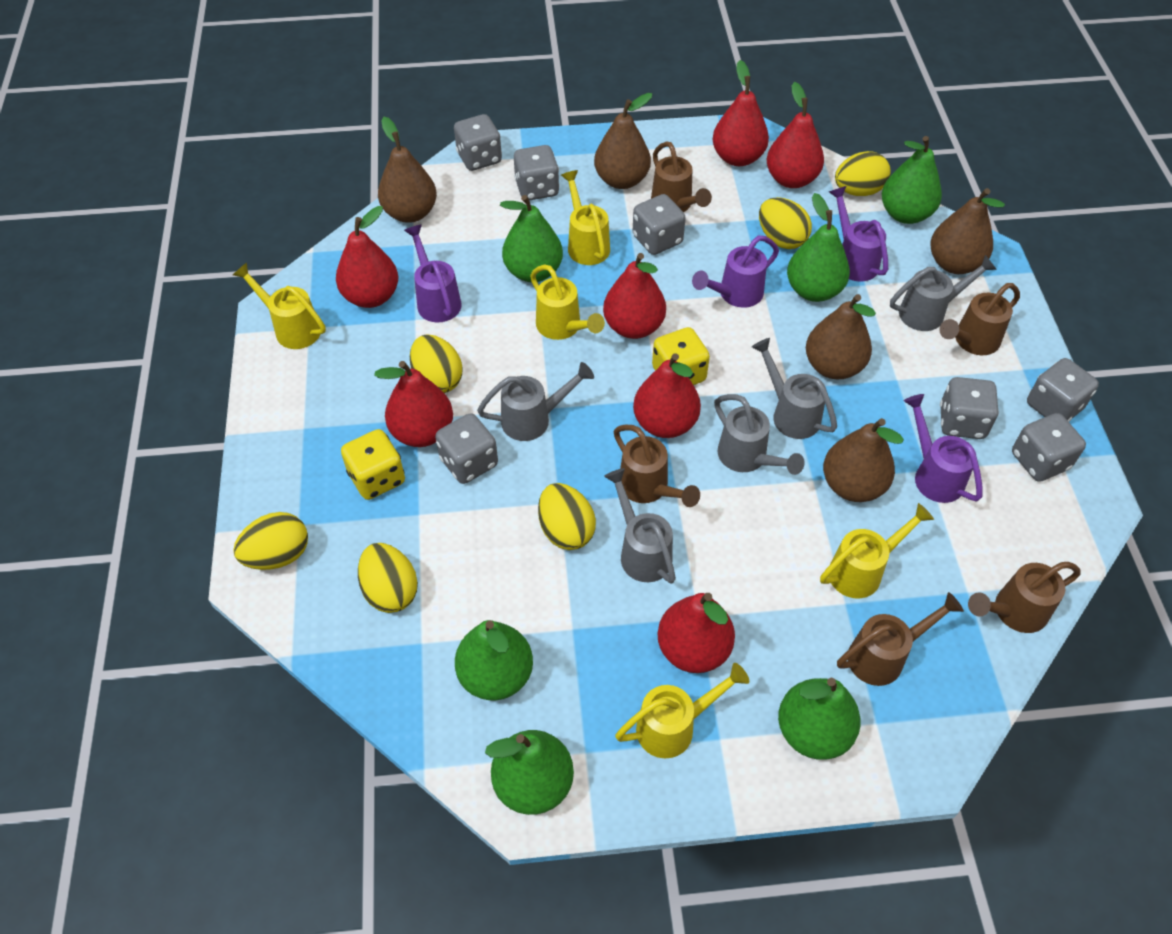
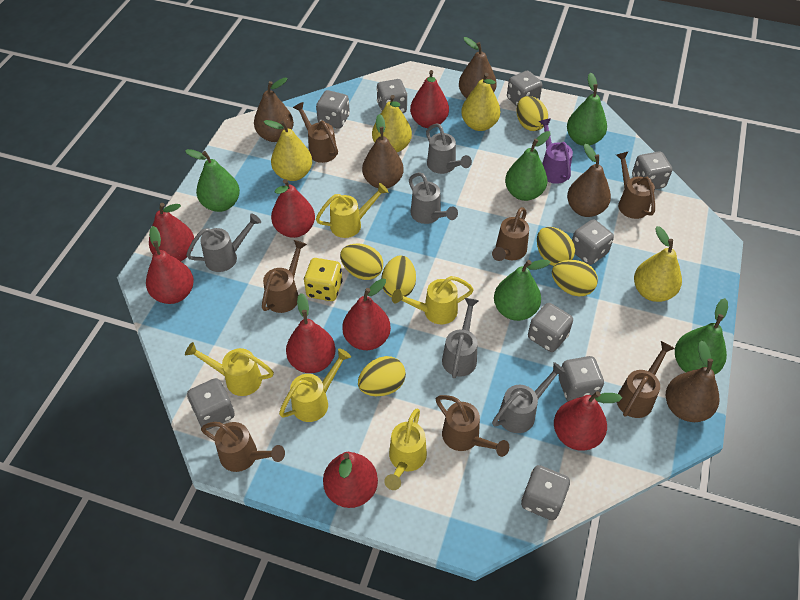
brown watering can: [614,425,700,507] [651,141,712,212] [837,592,964,686] [939,283,1020,355] [968,562,1080,633] = 5 -> [201,422,285,472] [262,240,307,313] [293,102,338,163] [436,395,509,457] [492,207,529,261] [616,152,655,219] [617,341,675,418] = 7
green pear: [455,620,533,700] [485,730,574,815] [500,195,563,282] [778,678,861,760] [787,193,850,302] [882,136,942,224] = 6 -> [185,149,240,212] [494,260,550,321] [505,131,551,201] [567,73,607,146] [675,298,728,374] = 5
grey dice: [435,413,498,484] [454,114,502,171] [514,145,559,201] [633,194,686,255] [940,377,999,439] [1012,413,1086,482] [1027,358,1099,422] = 7 -> [187,378,235,430] [316,90,350,129] [377,79,408,113] [507,71,542,106] [521,465,570,520] [528,303,573,352] [559,356,604,401] [572,219,614,265] [632,151,672,189] = 9
purple watering can: [404,225,461,323] [692,236,779,308] [829,186,888,282] [904,394,983,503] = 4 -> [539,118,573,184] = 1
red pear: [336,206,398,308] [374,361,453,447] [603,253,666,339] [633,353,701,438] [658,593,735,673] [713,60,769,166] [767,82,824,188] = 7 -> [146,226,194,304] [149,203,194,261] [271,179,315,238] [286,293,335,373] [323,452,378,508] [342,278,391,350] [410,70,449,128] [554,391,622,451] = 8
yellow dice: [341,429,405,500] [652,327,710,385] = 2 -> [304,258,343,301] = 1
yellow pear: none = 0 -> [264,120,312,181] [372,95,412,152] [461,73,500,131] [634,226,682,302] = 4

